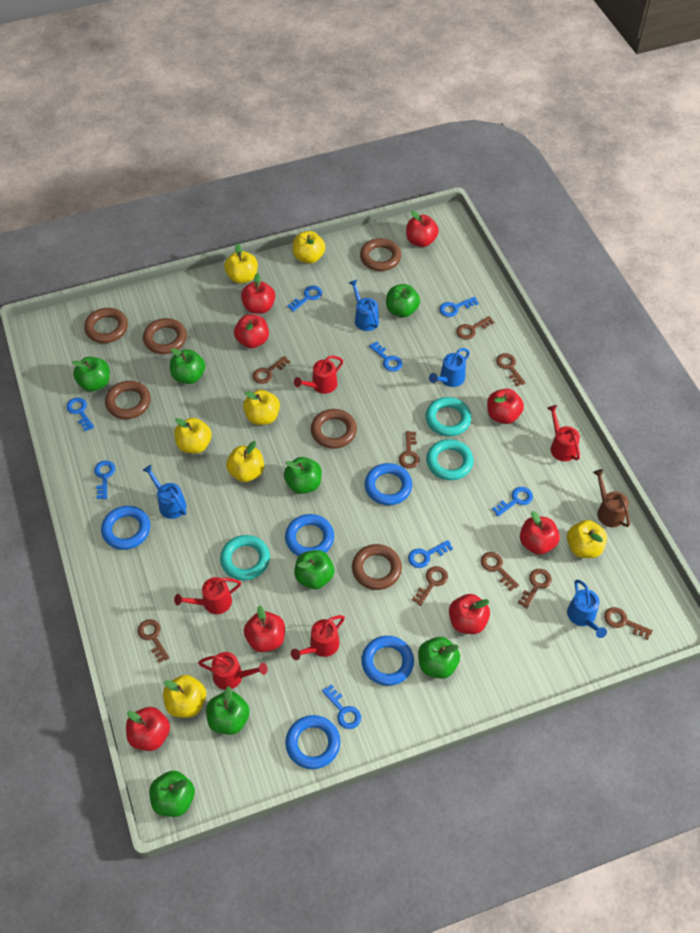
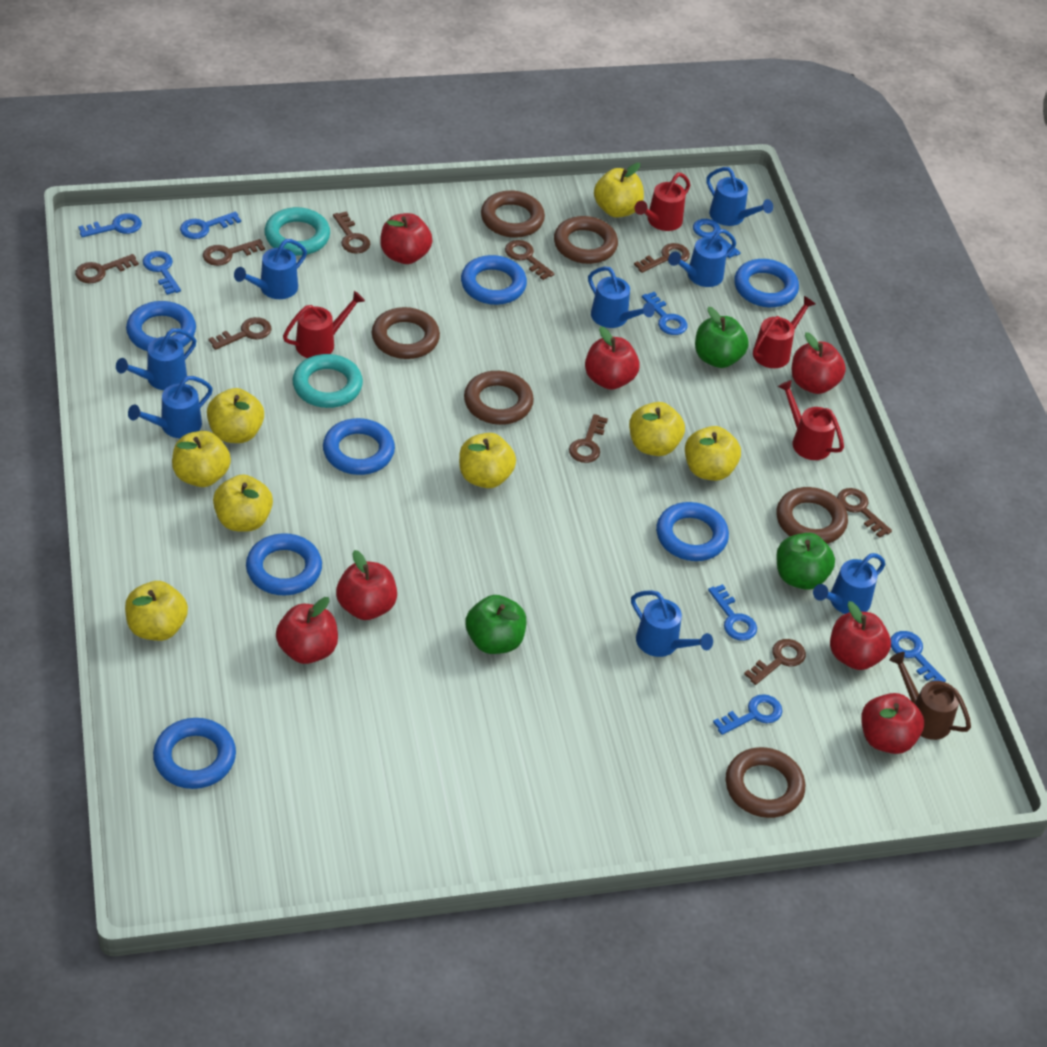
blue ring: [101,506,150,550] [285,514,334,556] [285,715,340,769] [361,636,414,686] [365,463,412,505] = 5 -> [126,301,196,351] [153,718,236,789] [246,533,322,596] [323,418,395,475] [461,255,527,305] [656,502,729,561] [734,259,799,307] = 7
blue watering can: [142,465,186,519] [349,280,379,331] [429,348,470,387] [567,580,607,638] = 4 -> [116,328,196,390] [128,376,213,438] [234,239,307,299] [588,266,655,328] [631,590,713,657] [668,229,736,287] [706,167,773,226] [813,553,885,614] = 8
green apple: [72,357,110,391] [149,770,195,817] [170,348,205,384] [206,686,250,735] [284,457,322,494] [294,550,334,589] [386,284,420,317] [418,637,460,679] = 8 -> [465,595,526,654] [695,307,749,368] [776,533,835,590] = 3
red apple: [126,707,170,751] [234,314,269,348] [241,273,275,314] [244,605,285,652] [406,211,439,247] [449,594,490,634] [487,389,524,424] [520,511,560,555] = 8 -> [276,597,338,664] [336,550,397,620] [380,213,432,264] [585,326,640,390] [792,332,846,394] [830,601,891,670] [861,693,924,754] = 7
red watering can: [174,577,241,614] [198,652,268,690] [291,615,345,660] [294,356,343,394] [547,405,580,461] = 5 -> [283,291,365,358] [634,173,690,231] [753,296,815,368] [778,380,844,460] = 4
turquoise ring: [220,535,270,580] [425,397,471,436] [426,439,474,480] = 3 -> [264,207,330,256] [292,354,363,408] = 2
yellow apple: [163,675,206,718] [174,418,212,454] [224,243,258,284] [226,441,264,482] [243,390,280,425] [293,231,325,264] [567,520,607,558] = 7 -> [125,581,188,641] [172,431,231,487] [207,388,264,443] [213,474,273,532] [459,433,516,488] [594,163,644,218] [629,402,685,456] [685,426,741,481] = 8

